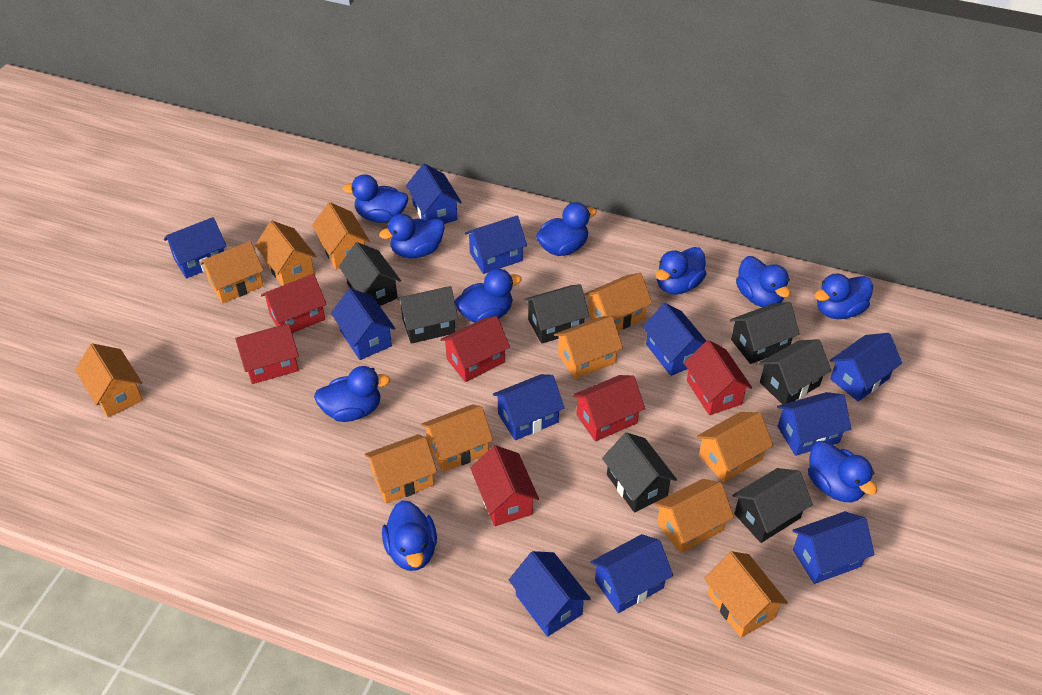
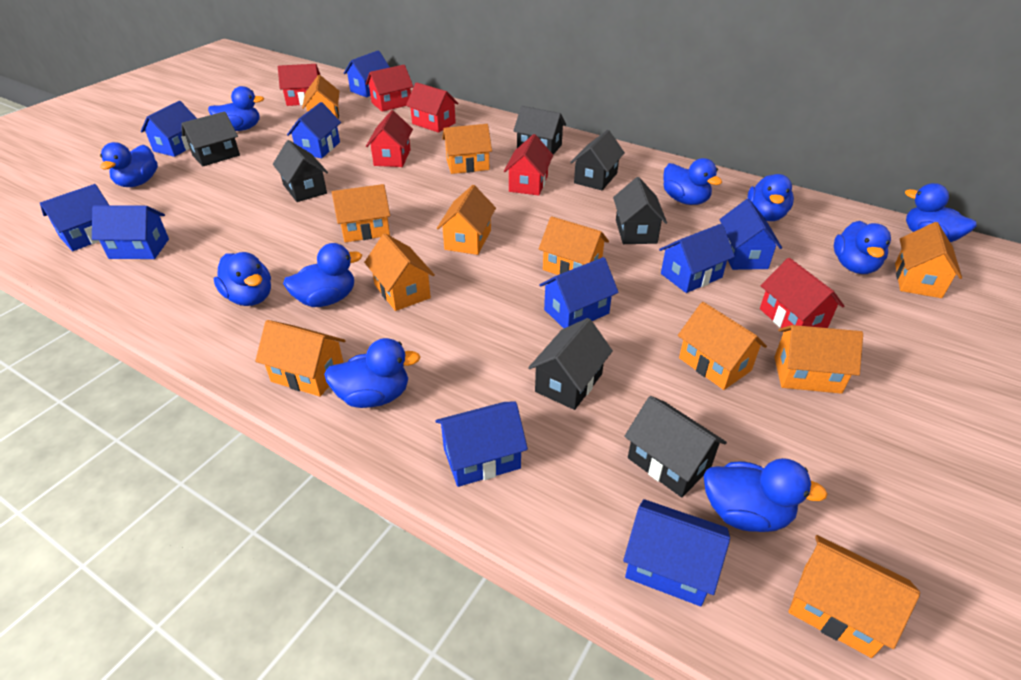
blue house: [164,217,227,279] [331,288,395,360] [406,164,462,224] [465,216,527,274] [493,374,564,440] [509,551,591,637] [590,534,673,613] [643,303,706,376] [777,392,851,456] [792,511,874,584] [830,333,902,402] = 11 -> [40,184,109,251] [92,205,169,259] [141,101,197,157] [287,102,341,158] [344,50,390,97] [435,402,528,487] [539,257,619,328] [623,499,730,606] [659,224,735,293] [719,199,782,270] = 10

